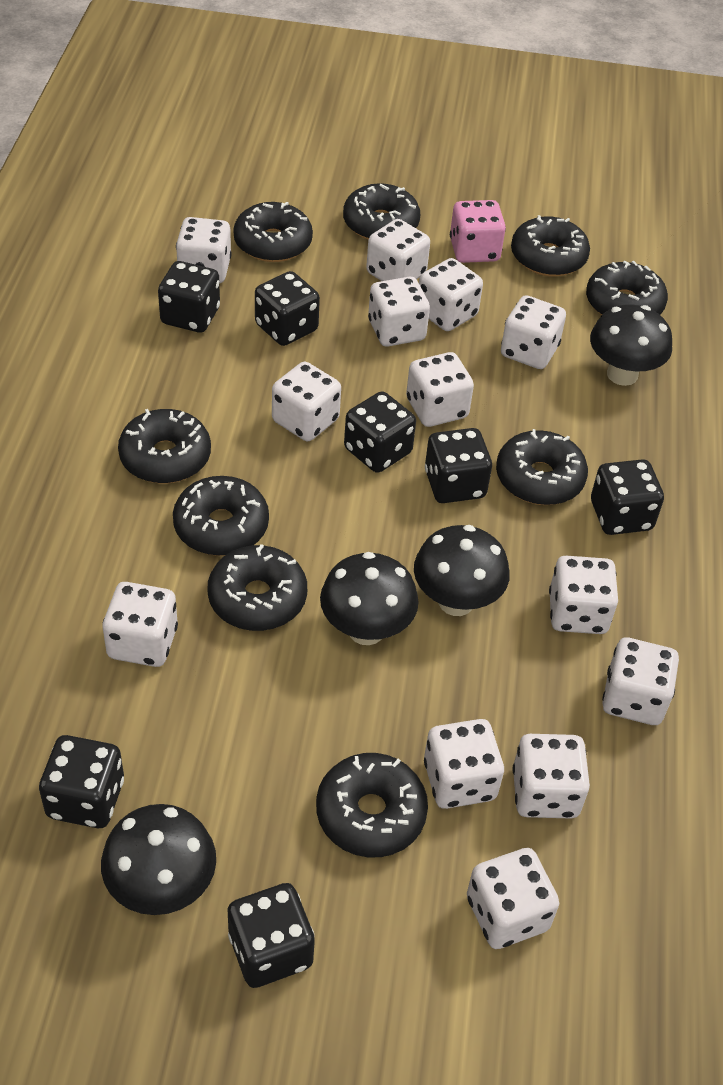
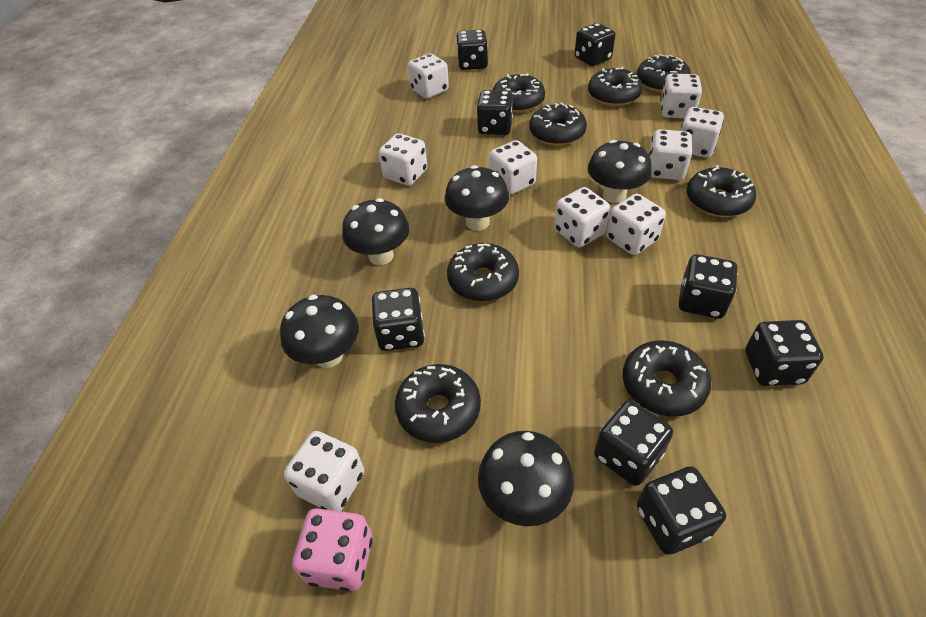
black dice: [39,735,124,828] [158,261,220,333] [228,883,315,988] [255,271,320,346] [344,391,416,473] [425,428,492,503] [591,459,664,535] = 7 -> [371,288,425,351] [456,29,488,70] [477,90,513,135] [575,23,615,66] [594,400,673,486] [637,466,726,555] [678,254,738,319] [745,320,824,386] = 8
black donut: [118,409,211,483] [173,476,269,556] [207,544,307,631] [233,202,313,262] [316,753,428,857] [343,183,420,239] [496,429,588,505] [511,215,590,277] [586,260,668,315] = 9 -> [395,364,481,443] [447,243,519,302] [493,73,545,112] [529,102,587,146] [588,67,643,106] [623,340,711,417] [636,54,691,92] [687,165,756,217] = 8
black mushroom: [101,804,216,915] [320,552,419,645] [414,525,510,616] [590,304,672,386] = 4 -> [280,295,359,368] [342,198,410,265] [445,165,509,231] [478,431,574,526] [588,140,652,203] = 5
white dice: [103,582,178,667] [176,217,232,283] [272,362,341,441] [366,219,430,281] [368,277,430,346] [406,352,474,427] [419,258,483,331] [424,719,504,809] [467,848,559,949] [501,295,566,369] [513,734,590,819] [549,556,618,634] [602,637,679,725] = 13 -> [284,431,364,511] [379,133,427,186] [408,53,449,99] [489,140,537,195] [554,187,610,247] [606,194,666,255] [648,129,693,180] [660,74,702,118] [680,107,724,158] = 9

